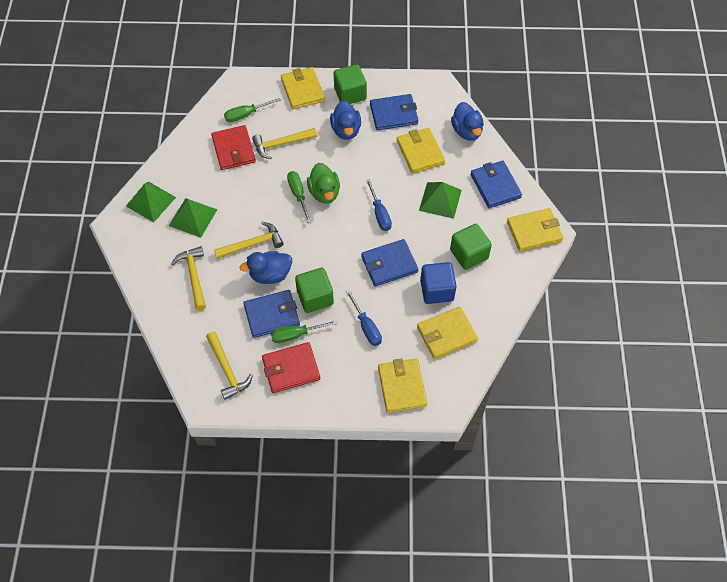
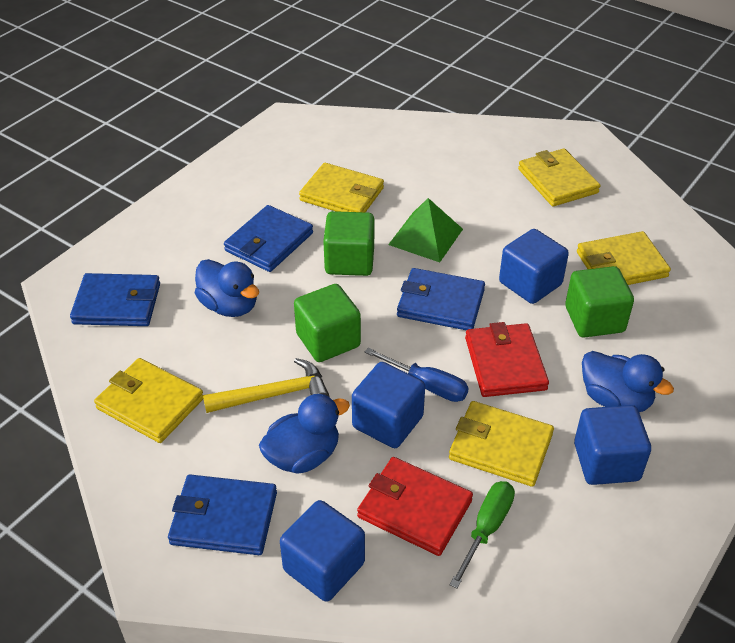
blue cube: [420,262,457,304] = 1 -> [280,500,365,602] [352,362,425,448] [499,229,569,304] [574,405,651,485] = 4
blue screwdriver: [346,290,382,346] [366,179,392,231] = 2 -> [364,348,469,402] = 1
green duck: [307,163,340,204] = 1 -> none = 0
green pyramid: [126,181,176,223] [169,198,217,238] [419,182,462,219] = 3 -> [388,198,463,262] = 1
green screwdriver: [224,98,281,122] [271,320,338,343] [287,171,311,223] = 3 -> [450,481,515,589] = 1
yellow hammer: [172,246,206,310] [206,331,253,400] [214,222,284,259] [252,128,317,159] = 4 -> [203,358,329,413] = 1

